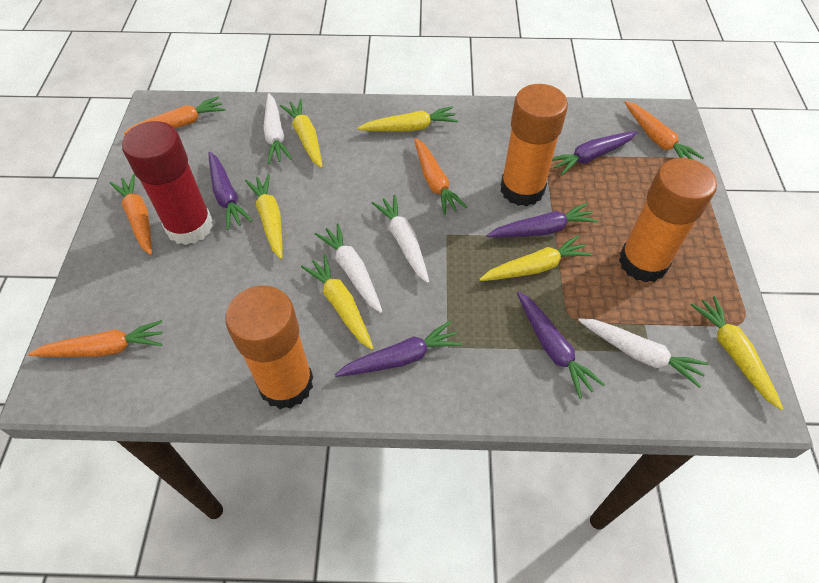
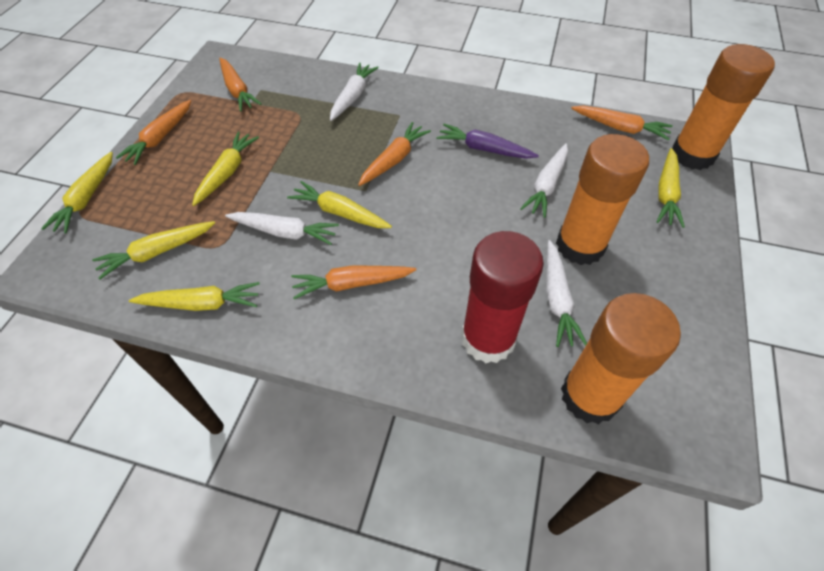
purple carrot: [208,152,253,230] [334,321,462,377] [487,203,598,238] [517,291,605,399] [552,131,637,176] = 5 -> [436,124,539,159] = 1

